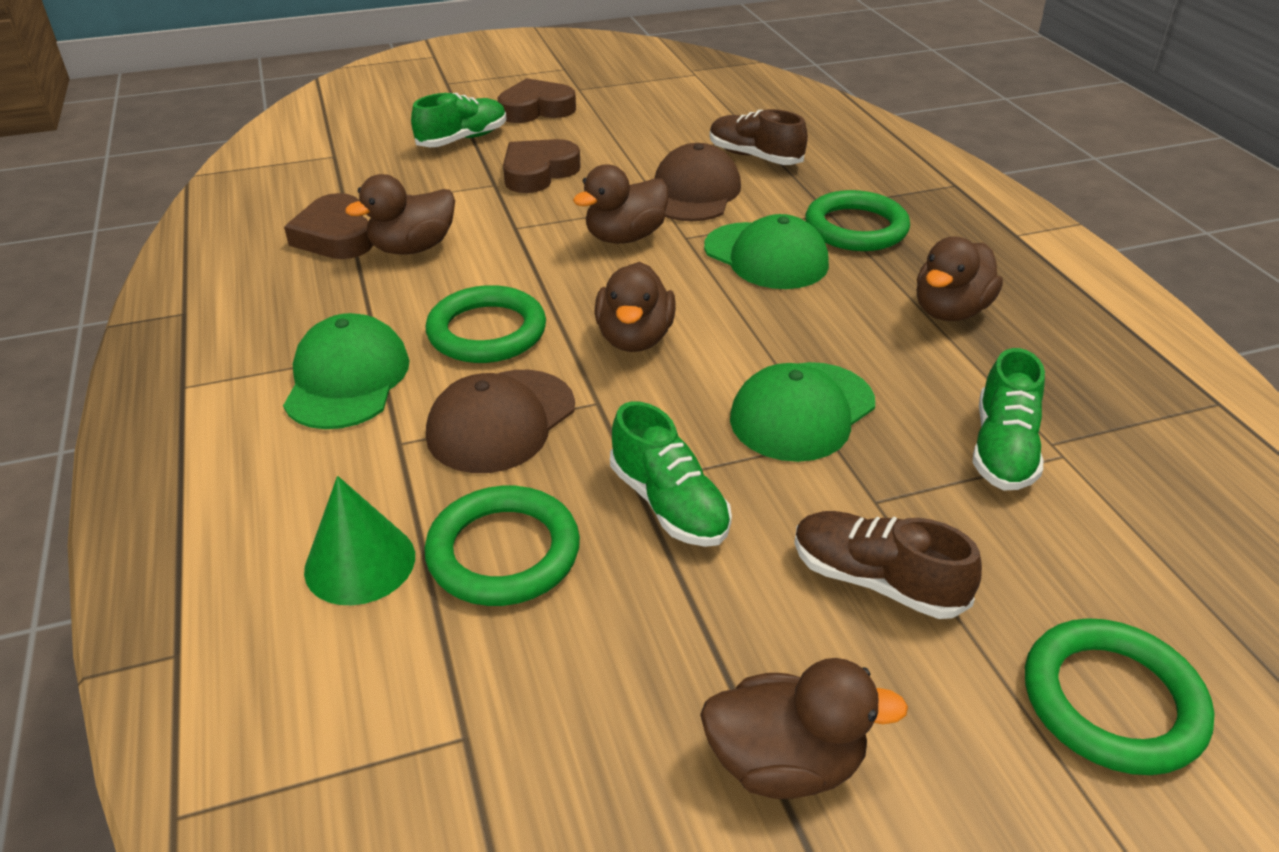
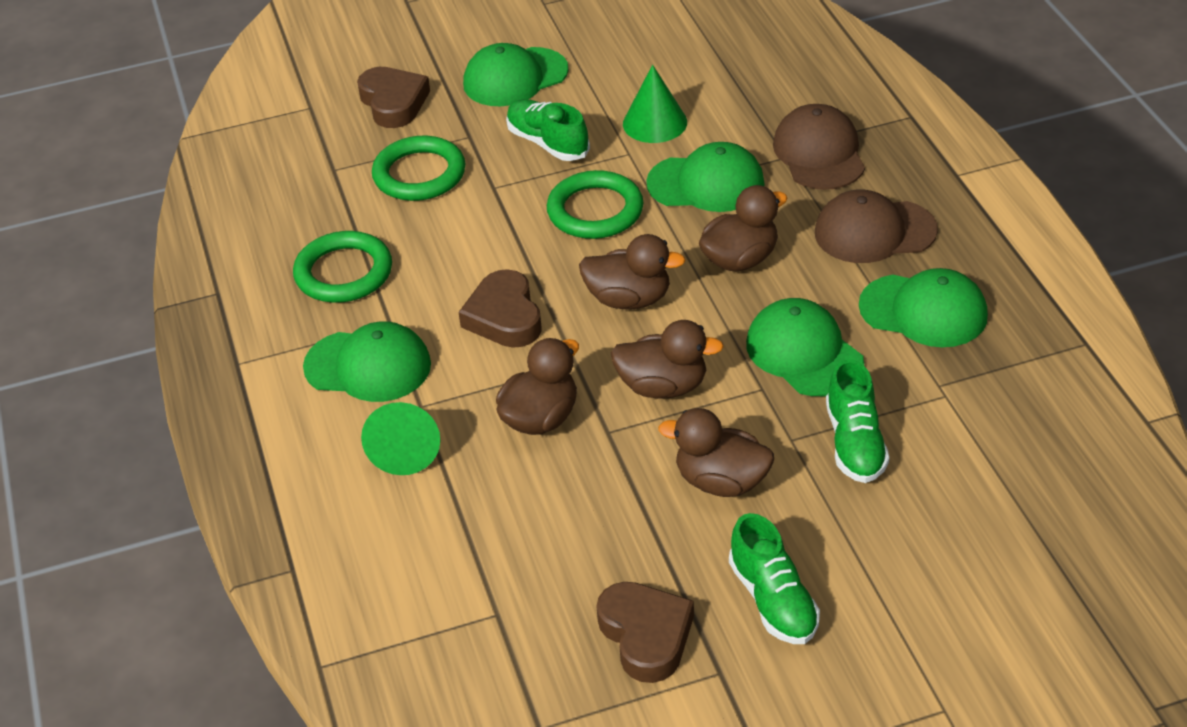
brown shoe: [710,109,808,165] [794,511,982,619] = 2 -> none = 0
green cap: [283,313,410,429] [704,214,829,289] [730,362,875,462] = 3 -> [303,321,431,402] [463,43,569,106] [646,142,765,212] [746,298,864,396] [859,268,988,347] = 5
green cone: [304,476,415,605] = 1 -> [361,402,440,475] [623,65,687,143] = 2
green ring: [424,486,580,606] [425,285,546,363] [805,190,910,251] [1025,618,1215,775] = 4 -> [293,231,392,303] [372,136,465,201] [547,170,643,239] = 3

